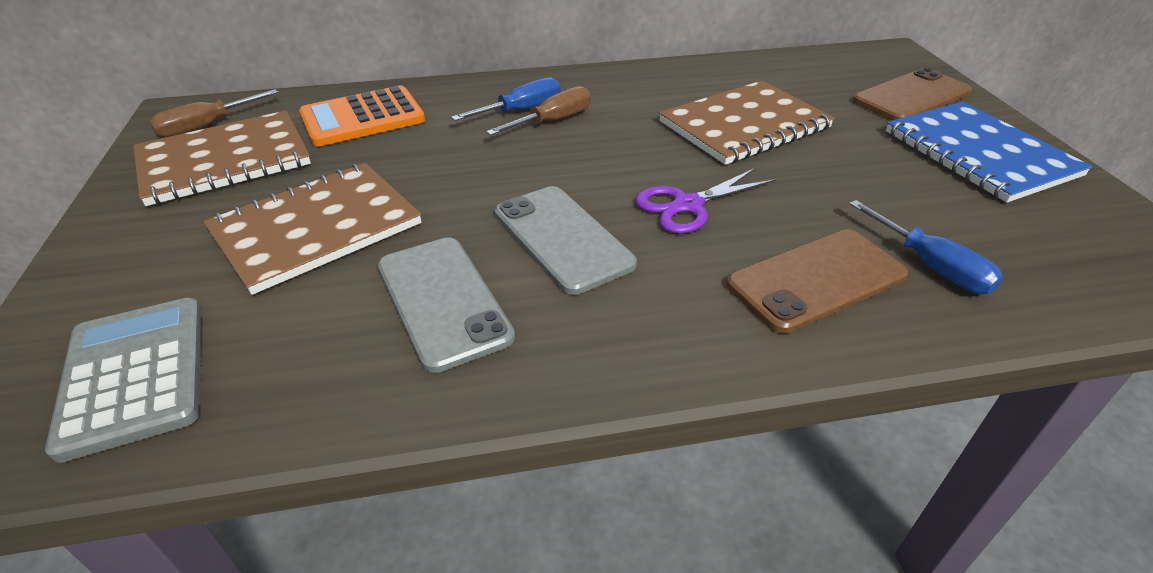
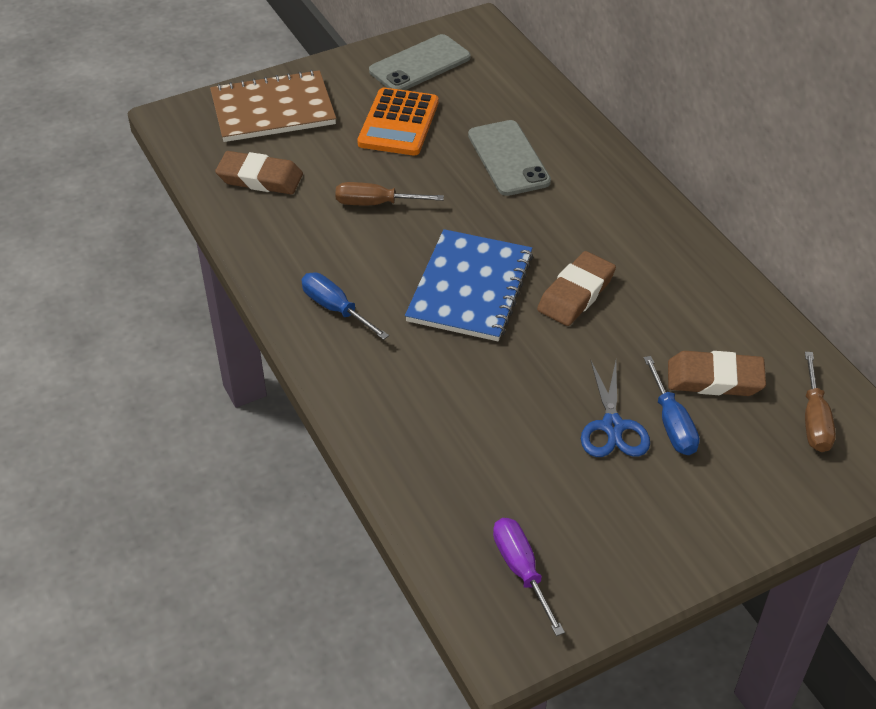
blue scissors: none = 0 -> [581,361,650,457] = 1
brown eraser: none = 0 -> [215,151,303,194] [537,251,616,326] [668,351,766,396] = 3
brown notebook: [133,110,311,206] [204,163,421,295] [659,80,835,165] = 3 -> [210,70,336,142] = 1
brown phone: [727,229,908,334] [853,68,972,121] = 2 -> none = 0
grey calculator: [45,298,201,463] = 1 -> none = 0
purple scissors: [635,168,776,234] = 1 -> none = 0
purple screwdriver: none = 0 -> [493,518,565,636] = 1

